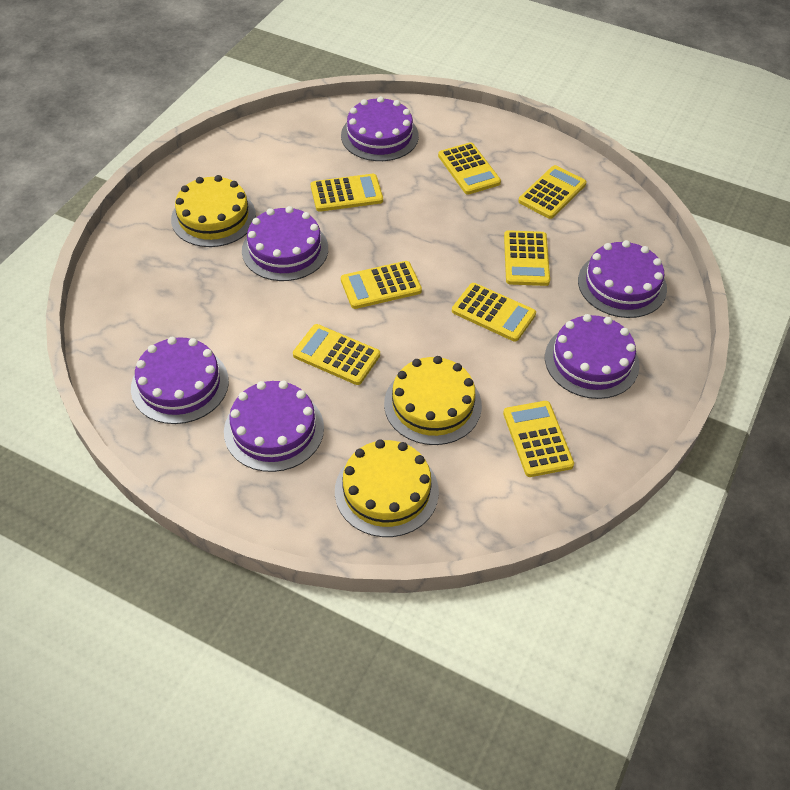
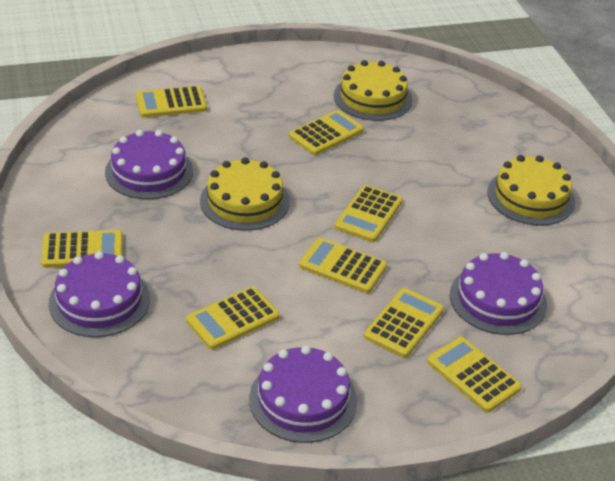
purple cake: [131,337,229,424] [224,381,324,472] [242,206,328,281] [341,96,419,161] [545,314,639,399] [578,240,667,318] = 6 -> [49,251,150,337] [105,130,193,199] [249,346,357,443] [450,252,547,335] = 4

